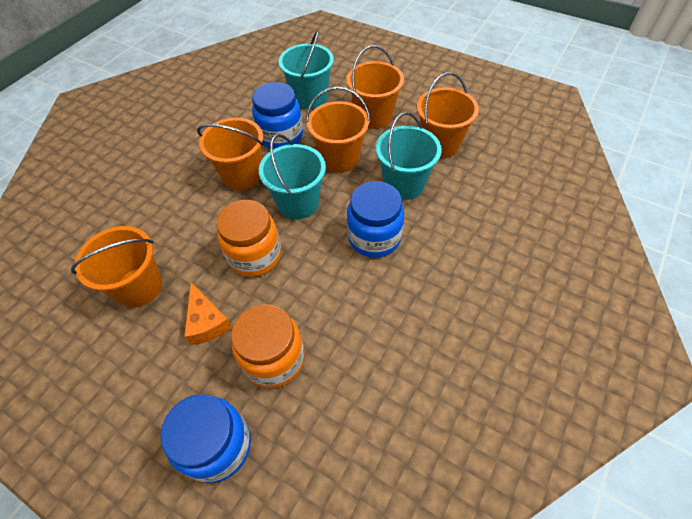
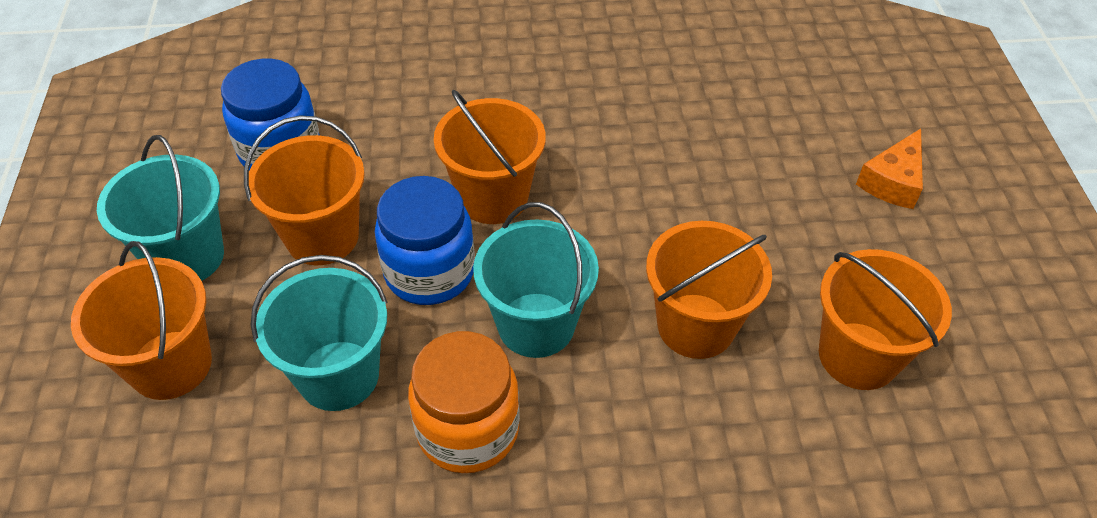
blue jar: [160,394,251,483] [252,82,303,149] [347,181,404,258] = 3 -> [221,59,320,170] [375,176,475,305] = 2
orange jar: [216,200,281,277] [231,304,305,388] = 2 -> [408,331,520,473] = 1

